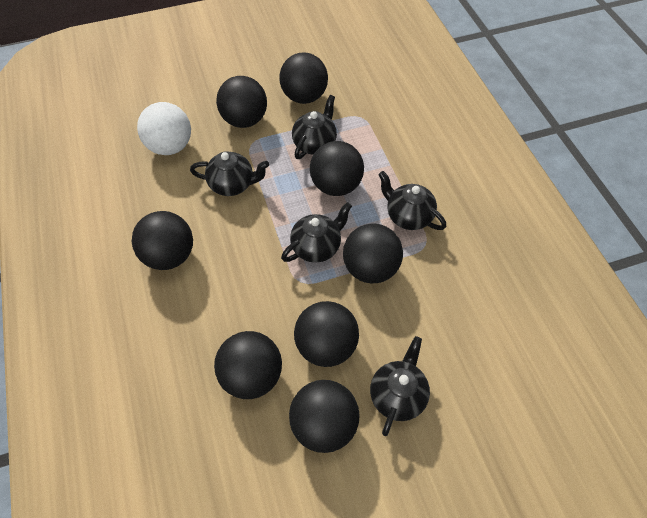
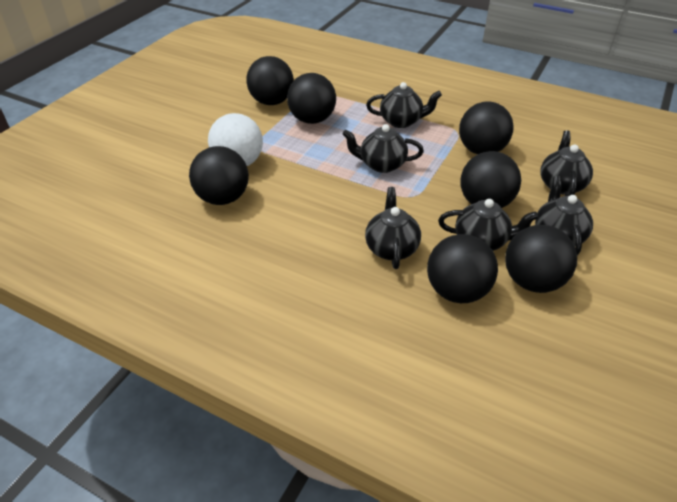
black ball: [132,211,193,270] [214,331,282,399] [216,76,267,128] [279,53,328,104] [289,380,360,453] [294,301,359,367] [310,141,364,196] [343,224,403,283] = 8 -> [189,146,249,205] [246,56,294,105] [287,73,336,124] [427,234,498,303] [459,101,514,154] [461,151,521,208] [505,225,577,293] = 7
black teapot: [190,151,269,196] [281,202,352,263] [292,95,337,159] [370,336,430,436] [378,171,446,230] = 5 -> [342,124,424,173] [365,187,421,269] [366,82,442,128] [438,199,538,251] [535,176,593,255] [540,130,593,196] = 6

